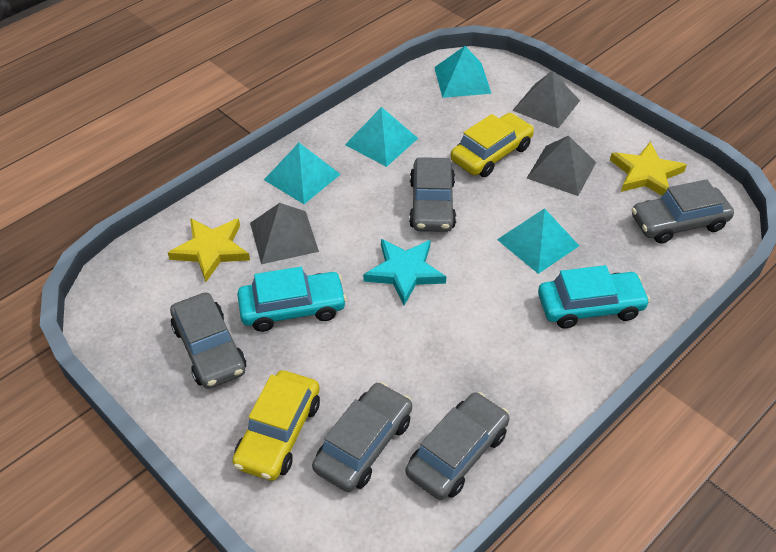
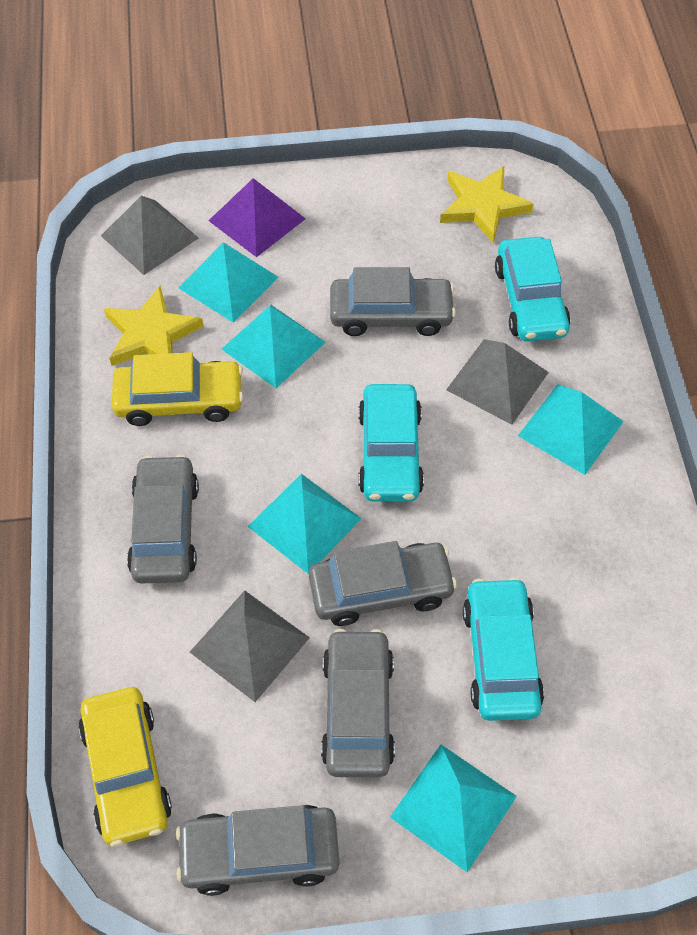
purple pyramid: none = 0 -> [208,178,306,257] = 1
turquoise car: [237,267,347,332] [538,265,650,329] = 2 -> [358,384,424,502] [463,577,544,721] [495,237,571,342] = 3
turquoise pyramid: [264,143,341,204] [345,107,418,167] [434,46,491,98] [497,208,579,274] = 4 -> [179,242,278,322] [222,305,325,388] [248,474,362,574] [390,744,517,872] [518,384,624,475] = 5
turquoise star: [363,239,446,305] = 1 -> none = 0

